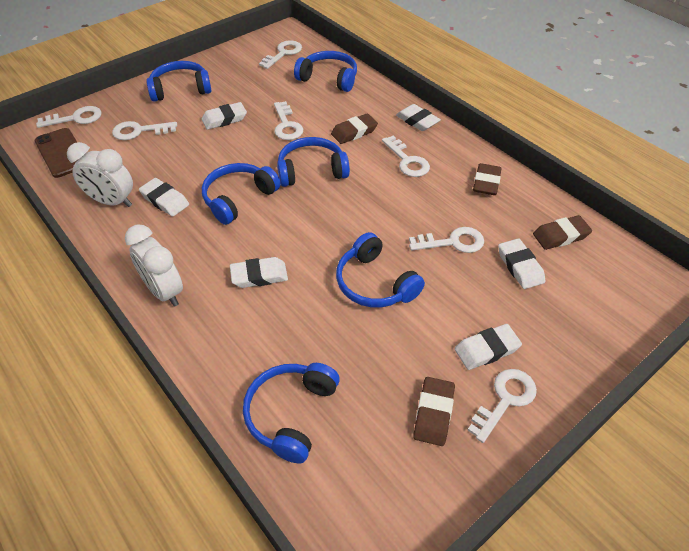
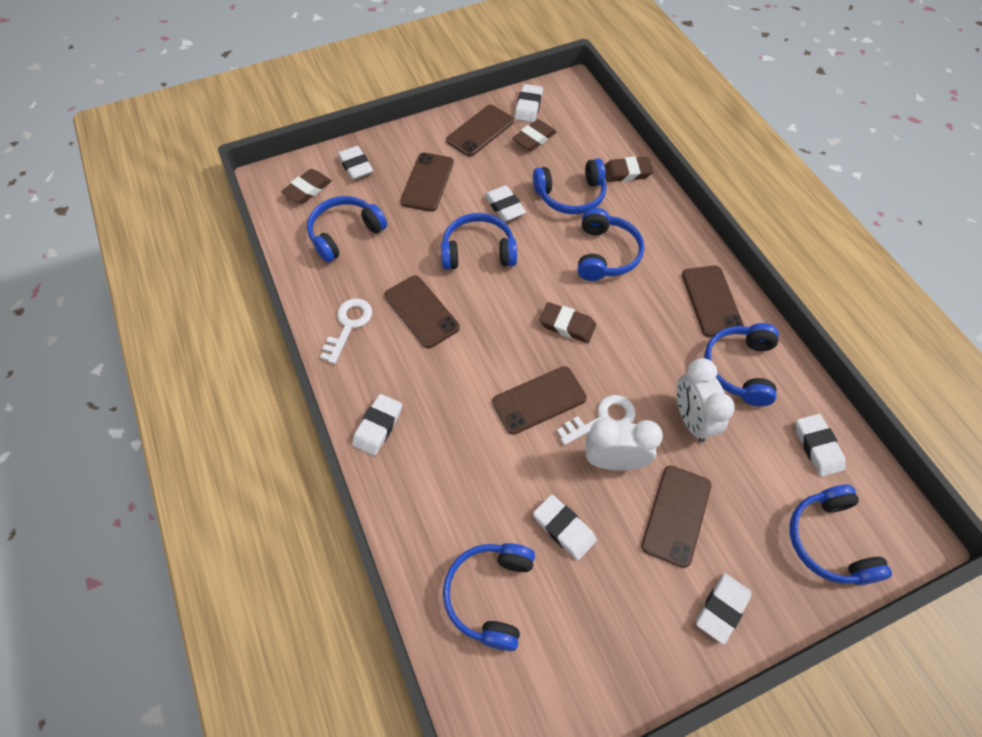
blue headphones: [146,61,212,102] [202,163,281,225] [243,363,340,464] [277,137,350,187] [294,51,357,92] [336,232,425,308] = 6 -> [307,196,387,263] [441,213,517,270] [443,543,535,651] [533,158,606,214] [578,208,644,281] [704,323,779,406] [789,485,892,585] = 7
brown phone: [34,128,79,178] = 1 -> [384,275,460,348] [400,153,454,212] [446,105,514,157] [492,366,587,435] [641,465,711,568] [682,265,744,337] = 6
white eraser: [139,178,189,217] [202,102,247,130] [230,257,288,288] [396,104,441,131] [455,324,522,370] [498,238,545,289] = 6 -> [338,146,373,180] [352,394,402,456] [484,185,526,222] [514,84,543,122] [533,495,597,560] [696,573,751,645] [796,414,846,477] = 7
white key: [36,106,101,128] [112,121,177,140] [259,40,302,69] [274,101,303,140] [382,136,430,177] [409,227,484,253] [467,369,537,443] = 7 -> [320,298,372,364] [557,395,636,445] = 2

